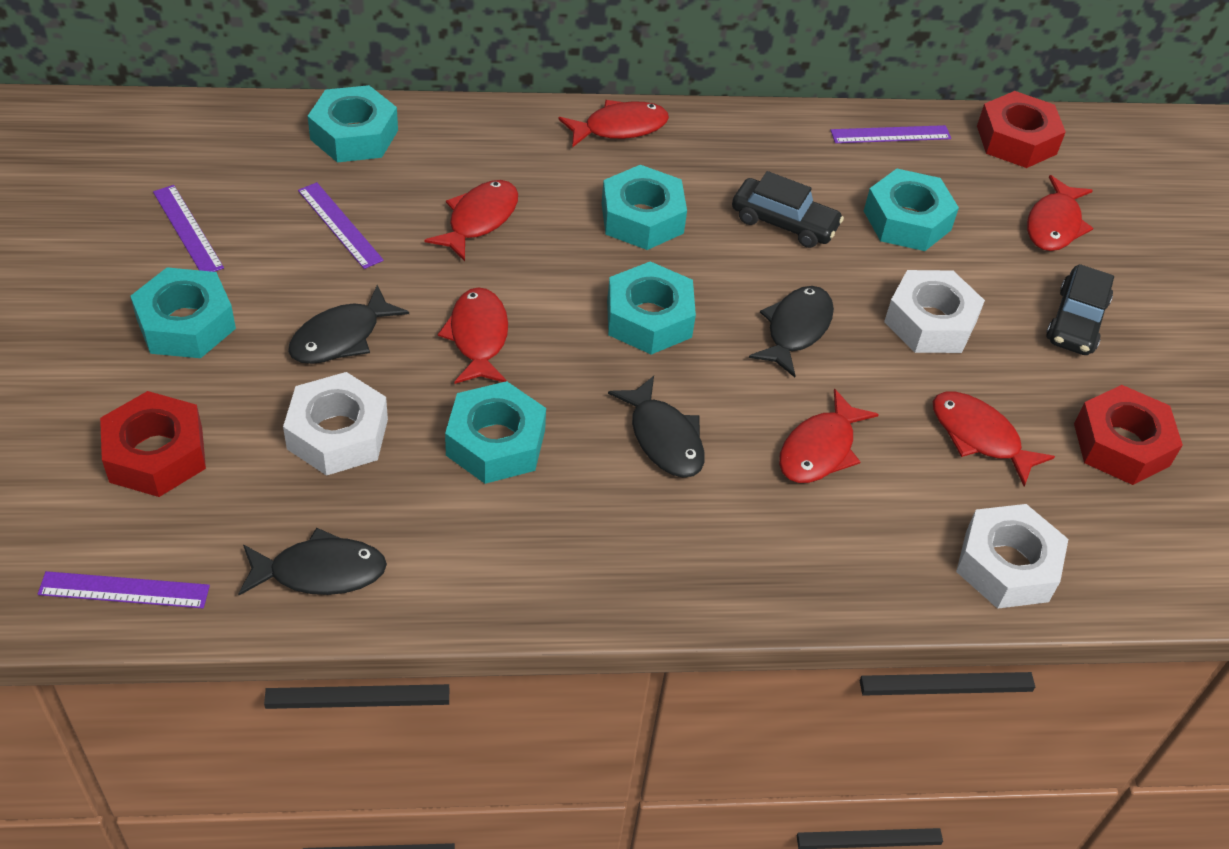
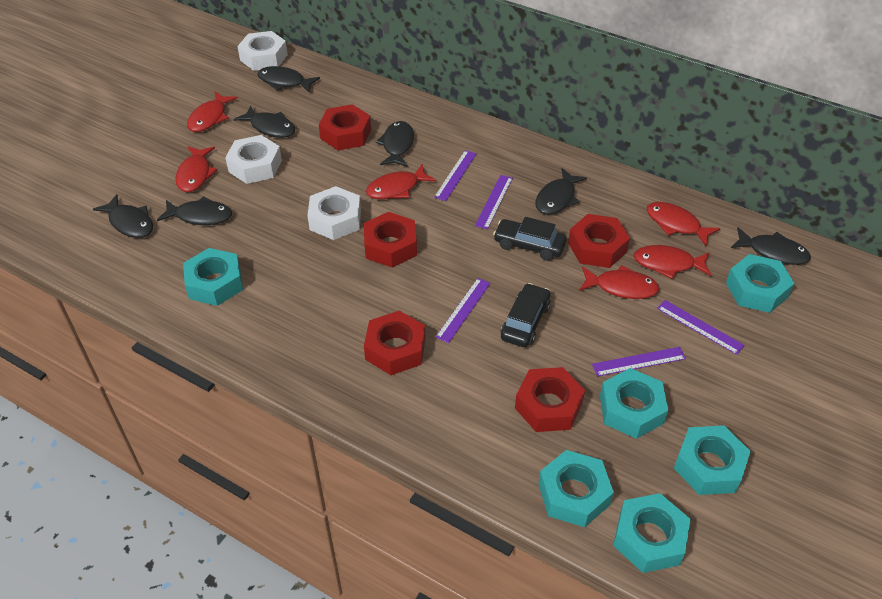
black fish: [238,528,387,595] [288,285,409,364] [608,376,705,478] [749,286,834,377] = 4 -> [93,194,153,238] [157,196,232,225] [234,106,295,138] [257,66,320,93] [376,121,414,167] [535,168,587,215] [731,227,811,265] = 7
purple ruler: [38,571,210,608] [153,185,224,272] [298,182,384,269] [830,125,951,143] = 4 -> [434,150,477,201] [436,278,491,343] [475,175,513,230] [592,347,686,377] [657,300,745,355] = 5
red nut: [100,391,206,497] [977,91,1066,168] [1074,385,1183,485] = 3 -> [319,104,371,151] [364,212,417,268] [364,311,425,375] [515,367,585,432] [568,214,630,268] = 5

